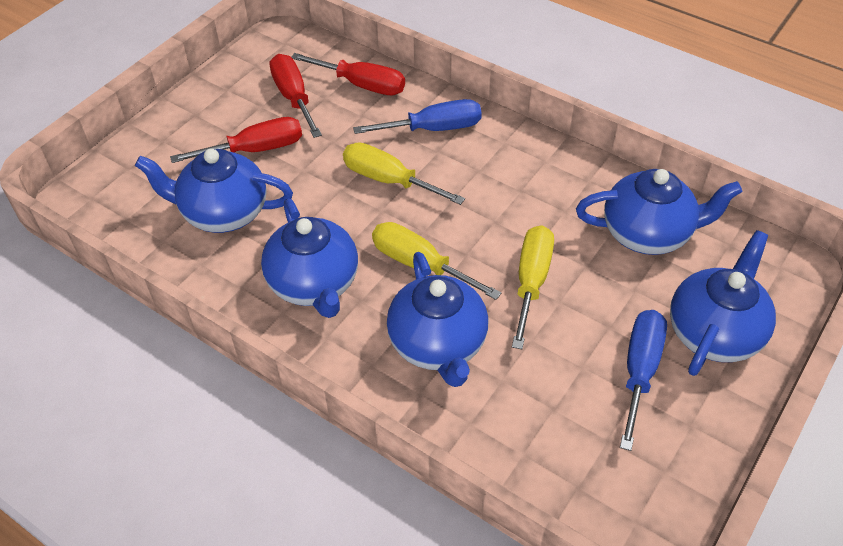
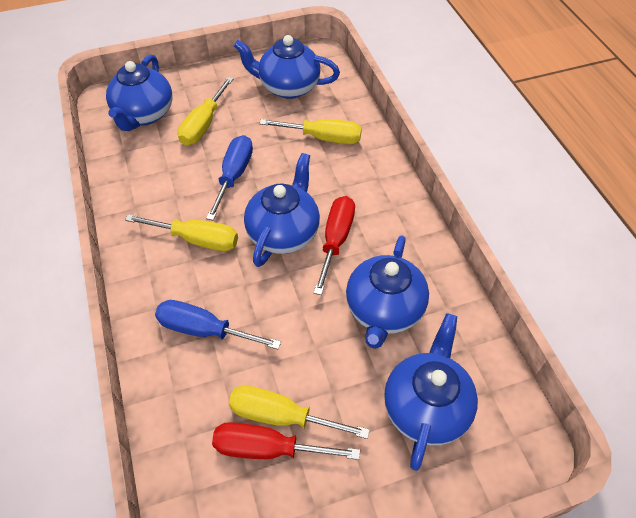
red screwdriver: [170,117,302,163] [269,54,322,138] [291,53,405,95] = 3 -> [212,422,360,460] [314,196,355,295] = 2
yellow screwdriver: [343,142,465,205] [372,222,502,300] [512,225,554,349] = 3 -> [125,214,238,251] [178,77,234,145] [229,385,370,439] [259,119,362,144] = 4

